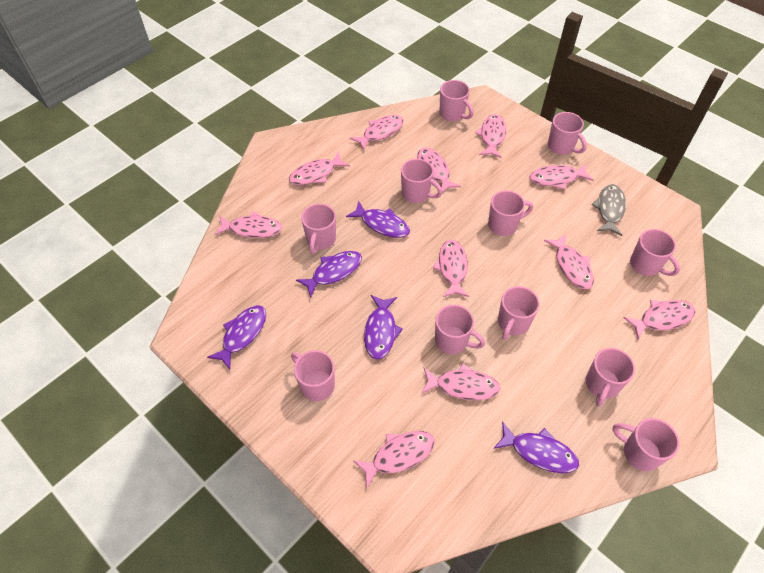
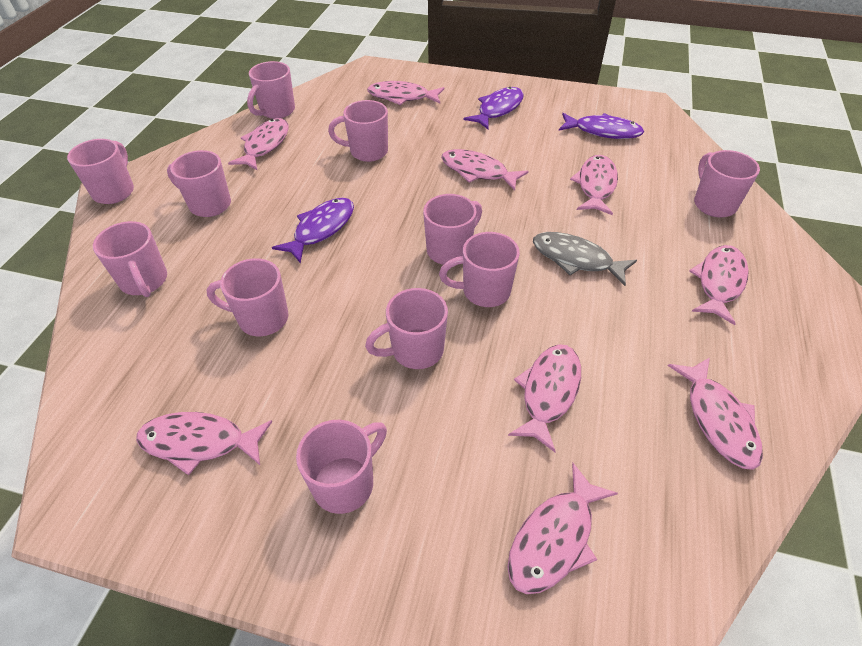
pink fish: [214,212,282,238] [289,152,350,185] [350,115,404,150] [353,431,435,488] [417,148,461,193] [421,363,501,400] [433,240,469,297] [475,114,506,158] [530,164,593,190] [544,234,594,289] [623,300,695,339] = 11 -> [136,412,272,475] [228,118,289,170] [367,81,444,105] [441,149,529,191] [507,463,618,594] [508,344,581,452] [570,155,618,215] [668,357,763,470] [689,245,749,325] = 9
purple fish: [207,305,266,370] [296,251,362,298] [346,201,410,238] [364,295,403,359] [493,421,579,473] = 5 -> [272,198,354,263] [463,87,524,129] [559,113,644,139] = 3

